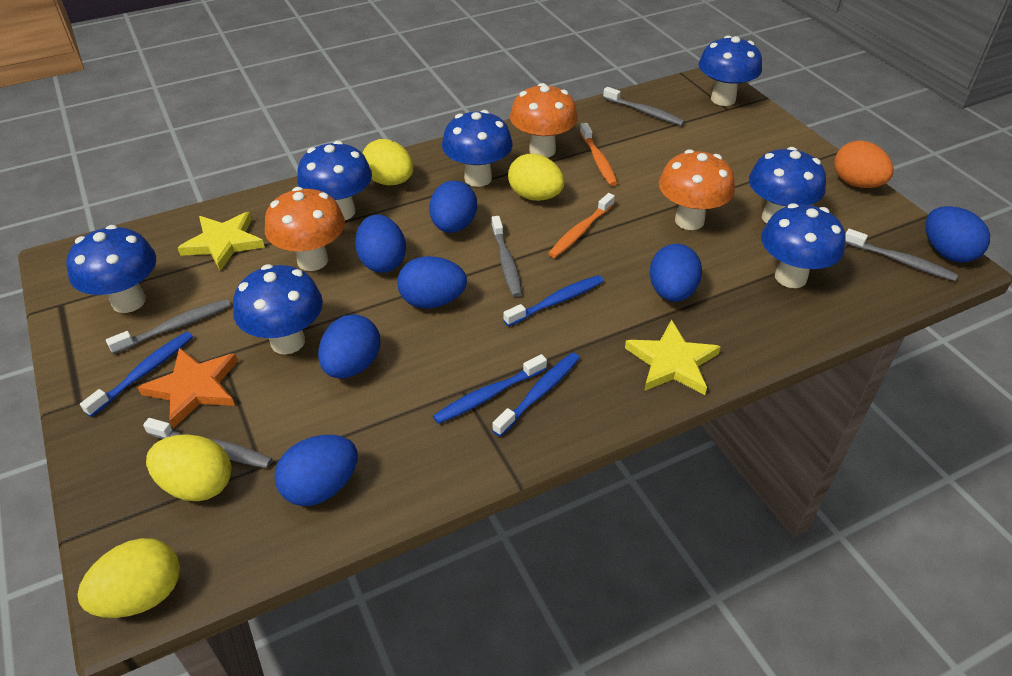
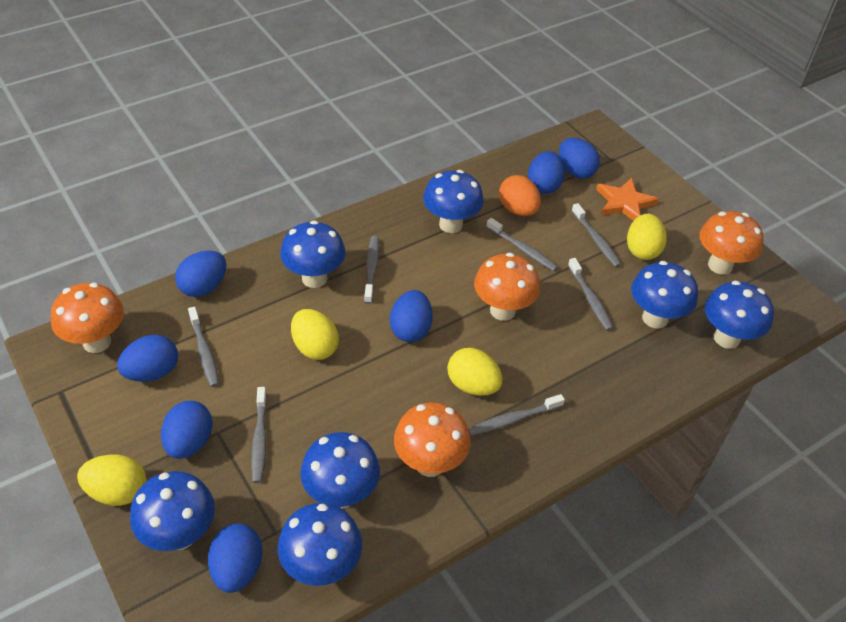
blue toothbrush: [80,332,193,417] [433,354,547,424] [492,352,580,437] [503,275,604,326] = 4 -> none = 0
grey toothbrush: [106,299,231,354] [143,418,272,468] [491,216,522,297] [603,87,685,126] [845,229,958,281] = 5 -> [188,306,219,387] [251,387,267,483] [364,236,379,304] [468,394,565,436] [486,218,558,271] [568,258,613,331] [572,203,621,267] = 7
orange mushroom: [265,187,345,271] [510,83,578,158] [659,149,735,230] = 3 -> [51,283,124,353] [394,403,471,477] [474,253,540,321] [700,211,764,275] = 4
orange toothbrush: [548,193,615,258] [580,123,618,186] = 2 -> none = 0
yellow star: [178,212,265,271] [625,319,721,395] = 2 -> none = 0

